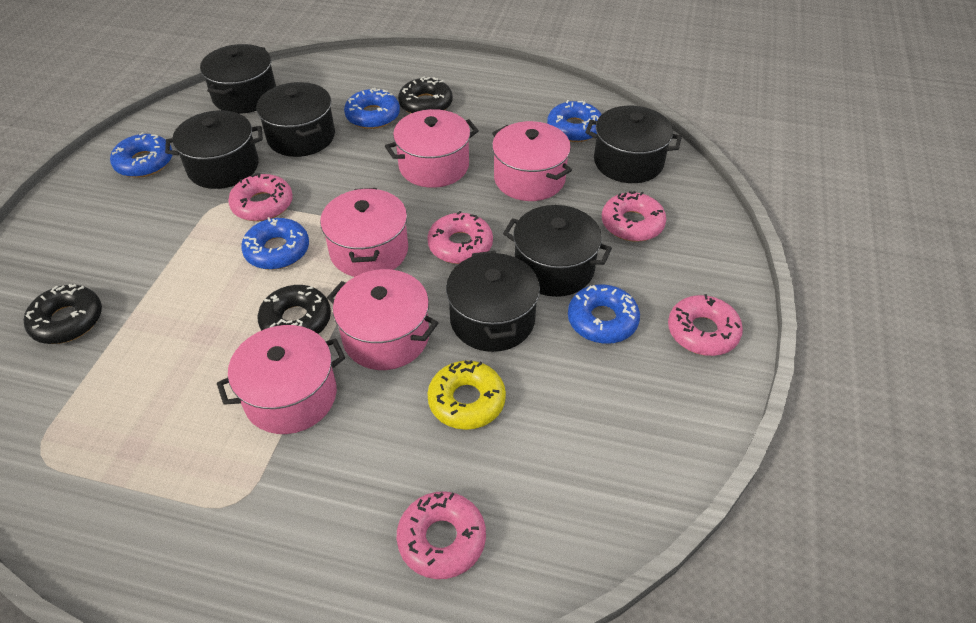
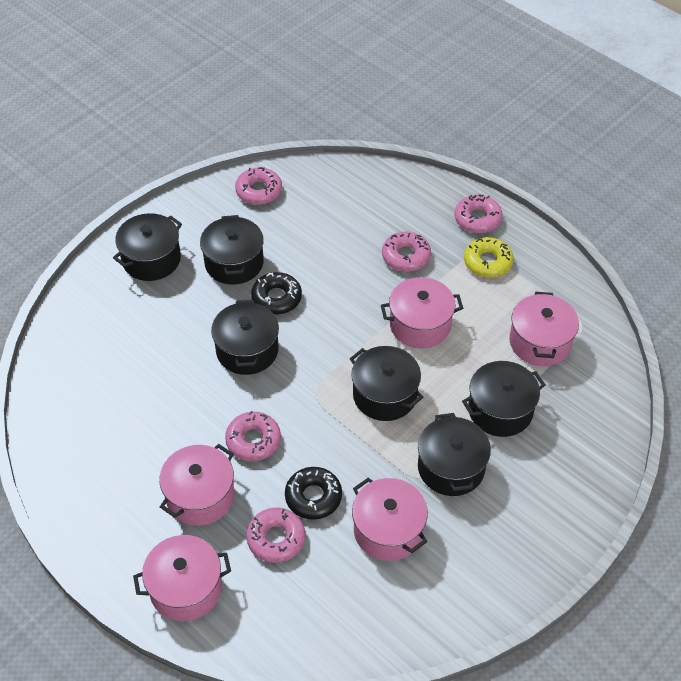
black donut: [24,284,102,344] [258,285,331,334] [398,76,453,114] = 3 -> [251,272,302,315] [285,467,342,520] = 2
blue donut: [110,132,172,178] [241,217,309,270] [344,88,400,129] [547,100,602,142] [568,284,640,344] = 5 -> none = 0

